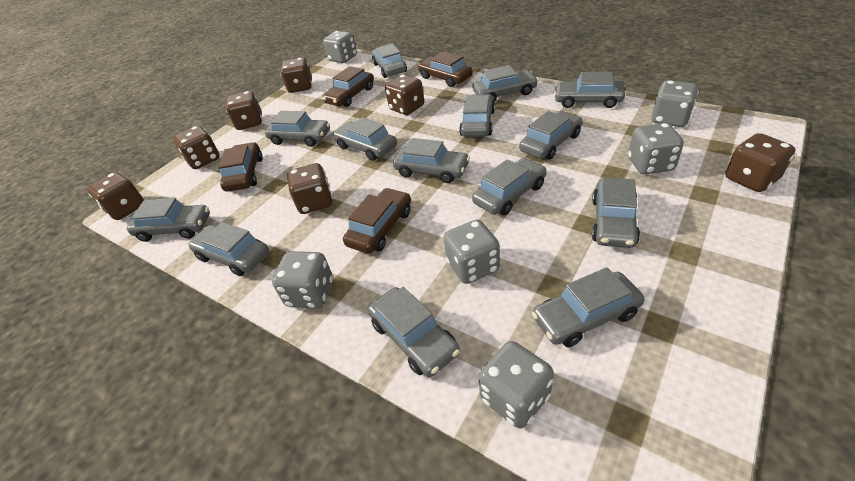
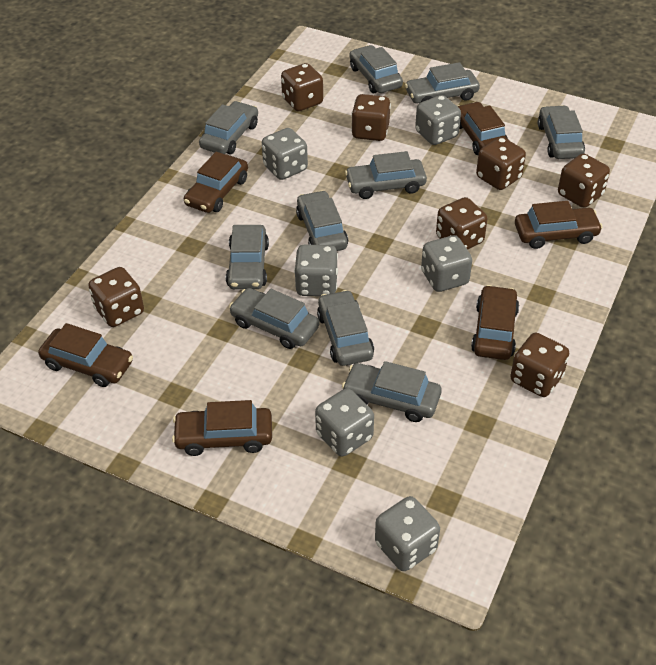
brown car: [218,142,263,192] [322,66,374,107] [343,188,411,254] [418,51,473,87] = 4 -> [38,323,133,387] [172,400,272,456] [184,152,248,213] [457,102,508,155] [471,285,519,360] [515,201,603,249] = 6
grey car: [127,198,210,242] [188,222,269,276] [265,111,330,147] [333,117,397,161] [368,287,460,377] [372,43,407,78] [393,138,470,183] [459,94,495,137] [472,65,538,102] [472,158,547,215] [519,111,582,160] [532,267,644,347] [554,72,625,108] [592,178,640,248] = 14 -> [199,101,258,154] [226,225,269,290] [229,288,319,349] [296,190,348,251] [317,290,374,366] [342,361,441,422] [345,151,427,199] [350,45,403,93] [405,62,480,104] [538,105,585,159] = 10

